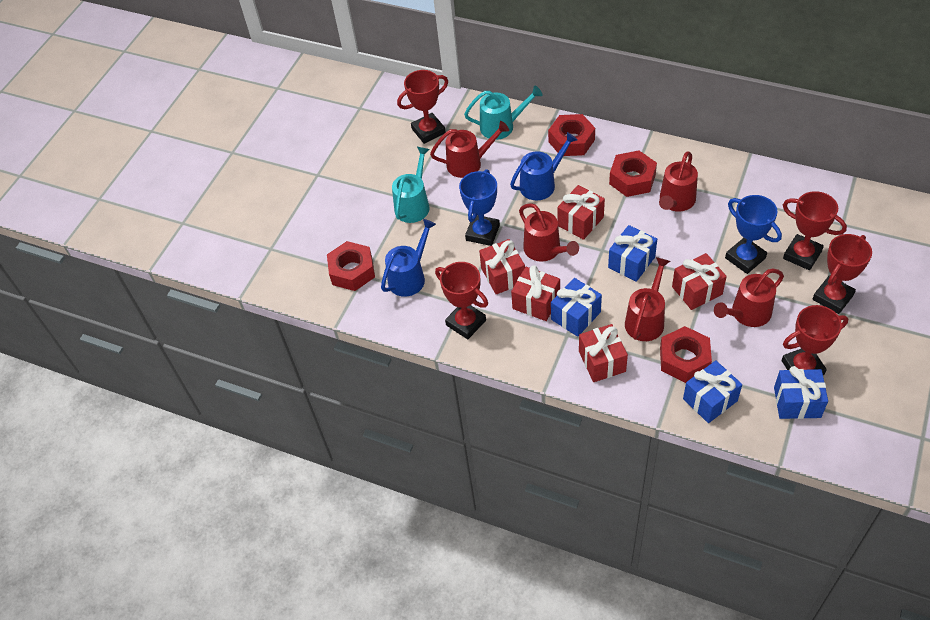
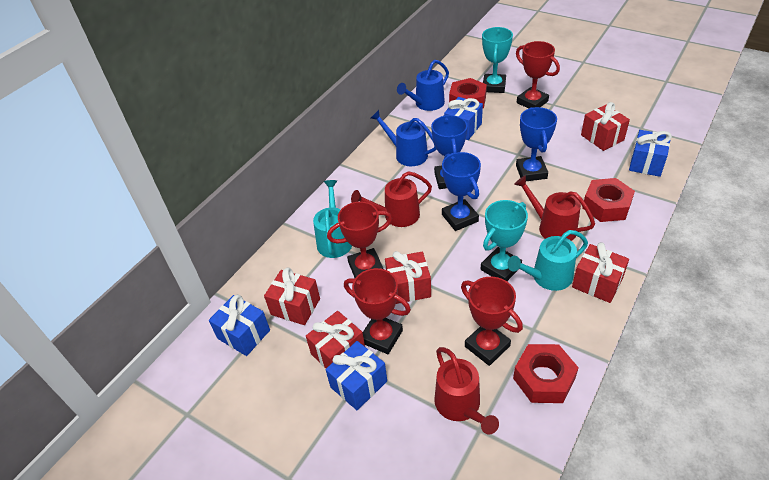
blue trophy: [459,169,500,246] [725,195,782,274] = 2 -> [431,115,468,189] [442,152,481,231] [516,107,557,181] = 3
red nut: [327,241,375,291] [548,114,595,156] [609,150,657,197] [660,326,712,383] = 4 -> [449,78,487,108] [513,344,579,403] [582,178,635,222] = 3
red trophy: [397,70,448,144] [435,262,488,339] [781,305,848,375] [783,191,847,270] [812,234,872,314] = 5 -> [327,201,392,278] [344,268,411,354] [461,277,523,366] [516,41,560,109] = 4
red watering can: [430,121,509,178] [519,203,579,262] [625,257,670,341] [659,151,698,212] [714,269,784,327] = 5 -> [351,171,432,227] [434,347,499,435] [514,176,595,241] = 3
turquoise trophy: none = 0 -> [481,200,528,281] [482,27,513,93] = 2

